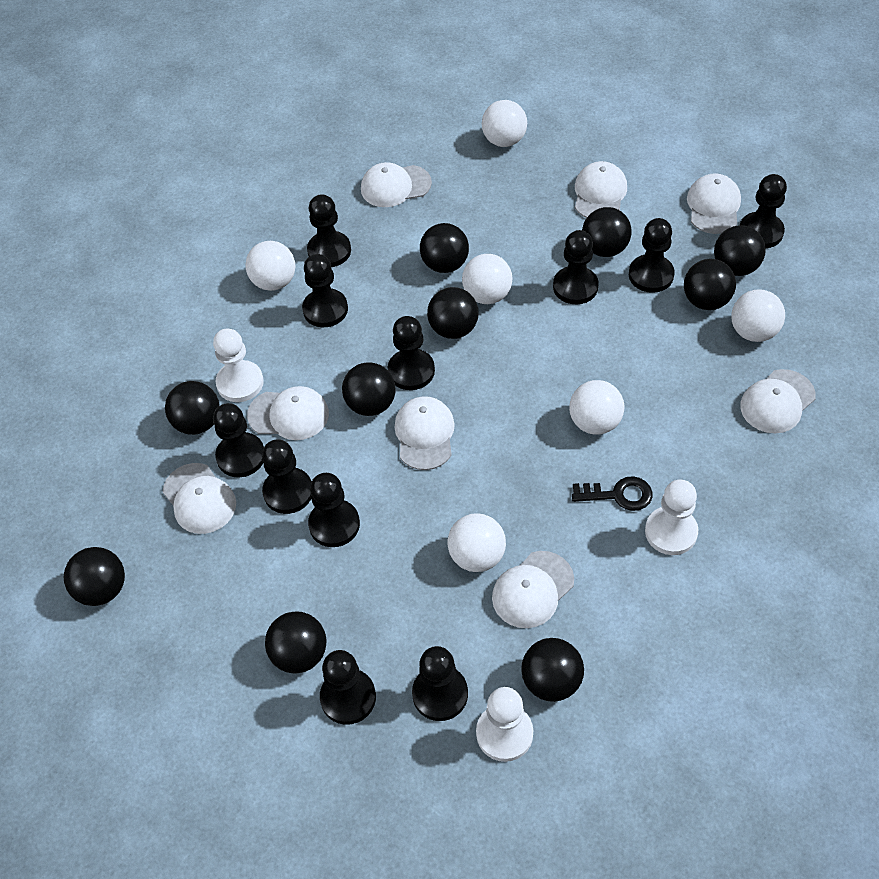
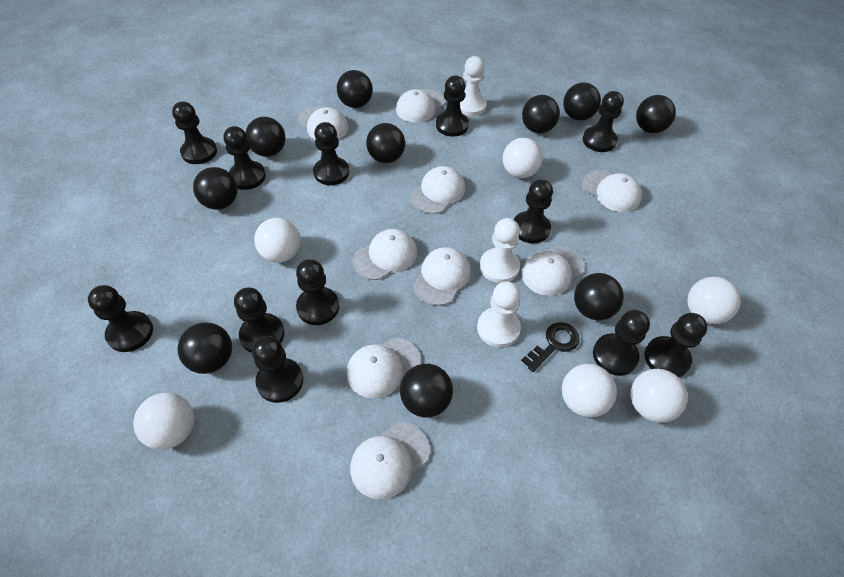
black pawn: [213,403,264,477] [262,439,312,514] [302,254,348,327] [307,194,351,267] [308,473,360,547] [320,650,376,725] [388,316,435,390] [412,646,468,721] [553,230,599,304] [629,218,675,293] [740,174,787,248] = 11 -> [88,285,153,352] [172,102,217,164] [223,126,266,190] [234,288,285,353] [252,336,303,403] [296,259,339,325] [313,122,349,185] [436,76,469,137] [514,179,553,243] [583,91,624,152] [593,310,650,376] [644,313,708,377] = 12
white cap: [163,463,236,534] [247,386,329,440] [361,162,432,207] [394,396,455,470] [492,551,574,628] [575,161,627,218] [687,174,741,234] [740,369,816,433] = 8 -> [298,106,348,140] [347,338,421,398] [350,422,429,499] [353,229,417,280] [396,89,445,123] [411,166,465,214] [413,247,471,306] [521,246,584,296] [582,170,642,212] = 9

